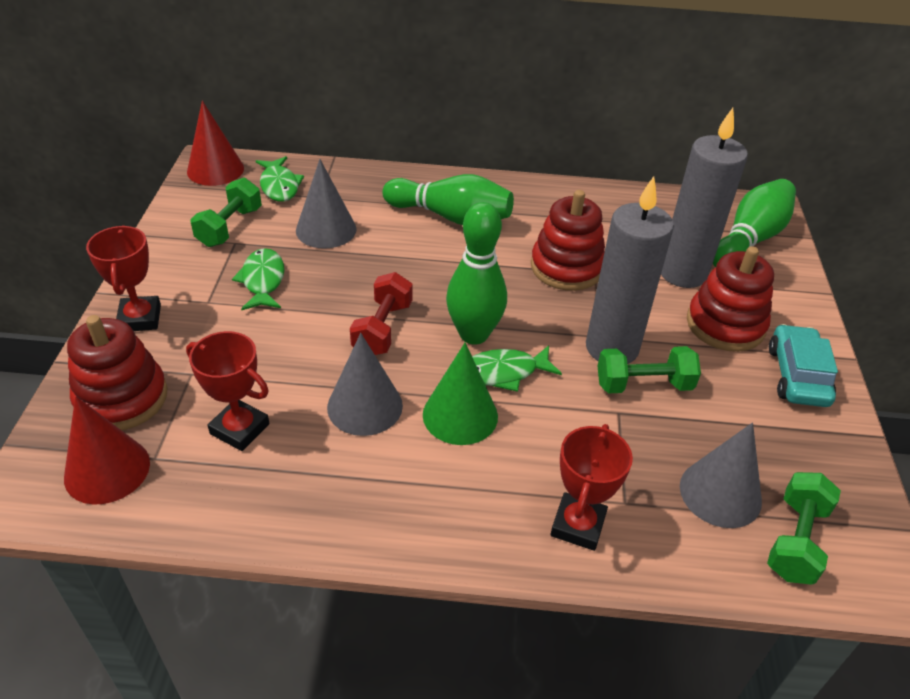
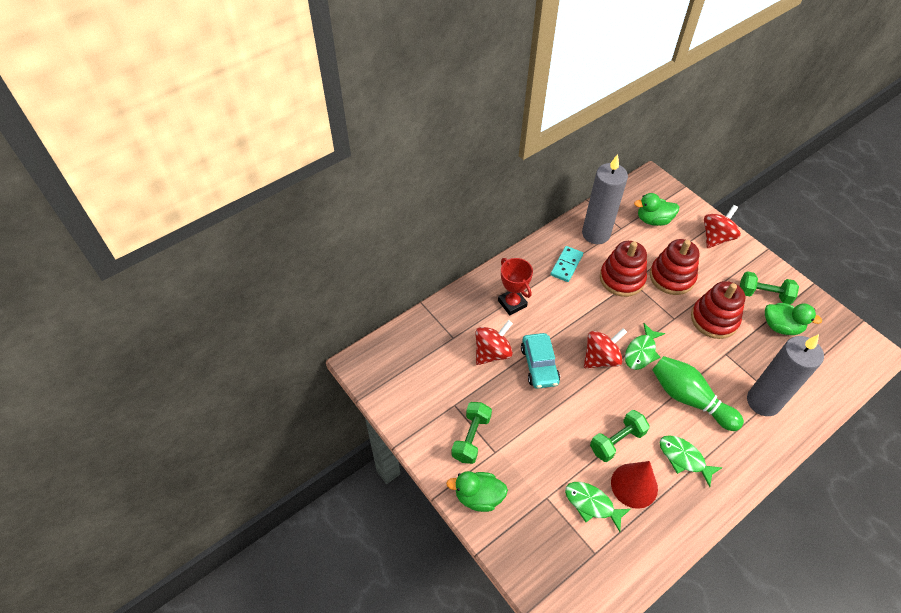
green bowling pin: [383,174,514,225] [446,202,507,344] [713,179,796,267] = 3 -> [652,356,744,431] = 1
green cone: [423,342,498,445] = 1 -> none = 0
green duck: none = 0 -> [446,471,508,512] [634,193,679,226] [765,303,822,335] = 3
grey cone: [296,159,356,249] [327,333,403,436] [680,422,762,528] = 3 -> none = 0
red cone: [64,396,150,505] [187,101,244,186] = 2 -> [611,461,658,509] = 1
red dumbbell: [350,272,413,355] = 1 -> none = 0
red spinning top: none = 0 -> [476,320,513,365] [584,328,627,368] [704,205,741,248] = 3
red trophy: [86,225,161,331] [186,331,269,451] [550,424,633,551] = 3 -> [498,258,533,315] = 1
turquoise domino: none = 0 -> [550,246,583,282] = 1

